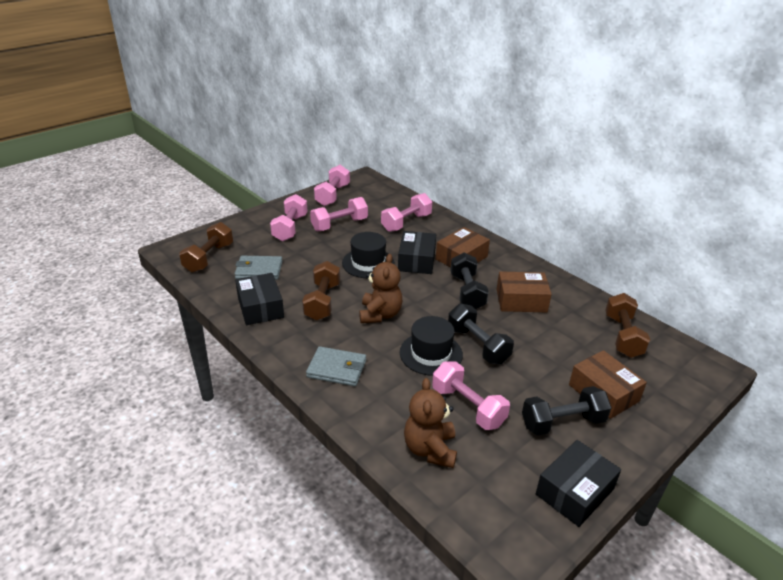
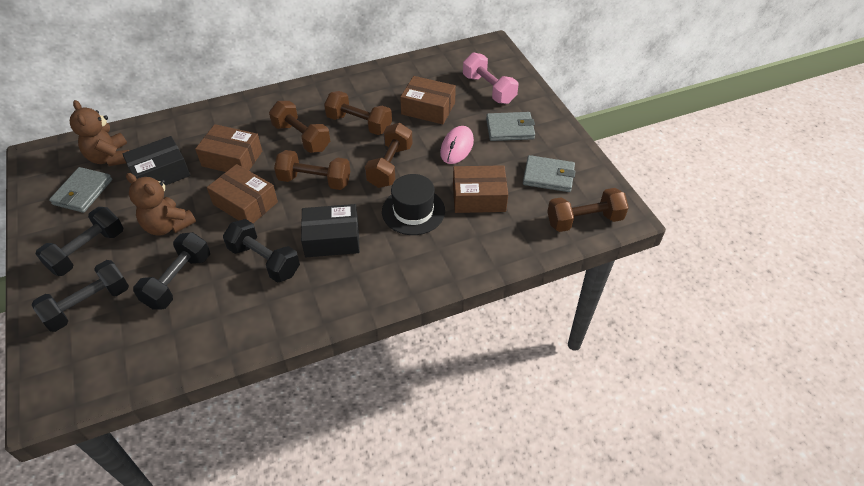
black box: [235,273,284,325] [398,231,436,274] [536,440,621,527] = 3 -> [122,136,190,186] [301,204,360,257] = 2
black dumbbell: [448,304,514,364] [450,252,489,309] [522,386,612,435] = 3 -> [32,260,129,332] [36,207,123,276] [133,232,210,310] [223,219,300,283] = 4
black hat: [342,232,395,278] [400,316,463,376] = 2 -> [382,174,445,235] = 1
brown box: [436,227,490,267] [497,271,552,312] [569,350,647,419] = 3 -> [195,124,262,172] [207,164,278,223] [400,76,456,124] [453,165,508,213] = 4
brown dumbbell: [179,222,233,273] [302,261,340,321] [605,293,650,358] = 3 -> [269,101,330,153] [274,150,351,190] [324,91,392,135] [365,123,412,188] [547,188,629,232] = 5
grey wallet: [235,256,283,280] [306,346,366,386] = 2 -> [49,167,112,213] [486,112,535,141] [523,155,576,192] = 3
pink dumbbell: [270,194,308,241] [310,197,368,231] [314,165,350,206] [381,193,432,232] [432,361,510,430] = 5 -> [463,52,518,104] = 1
pink mouse: none = 0 -> [440,126,474,164] = 1

